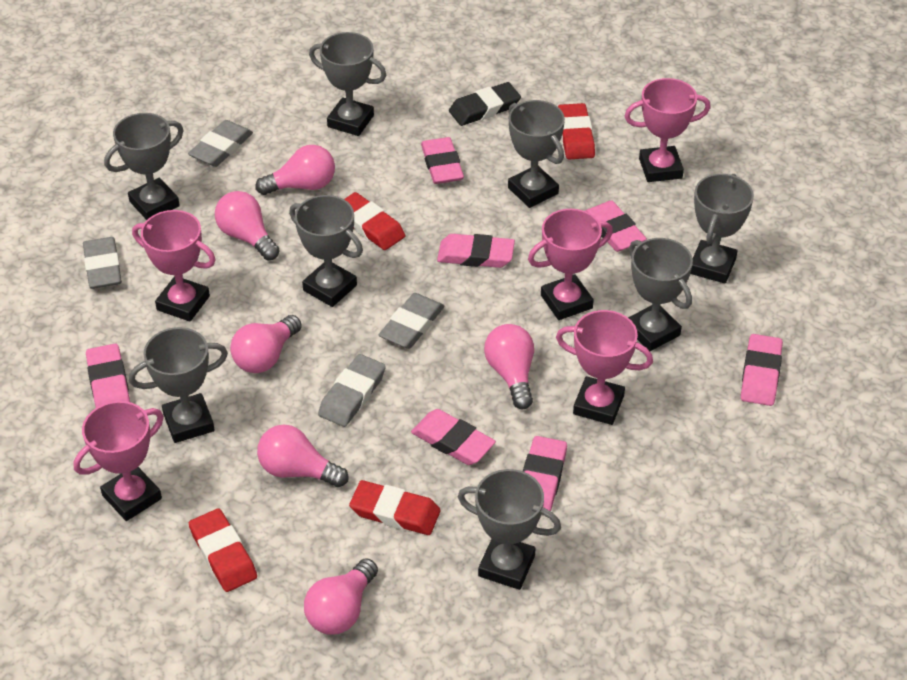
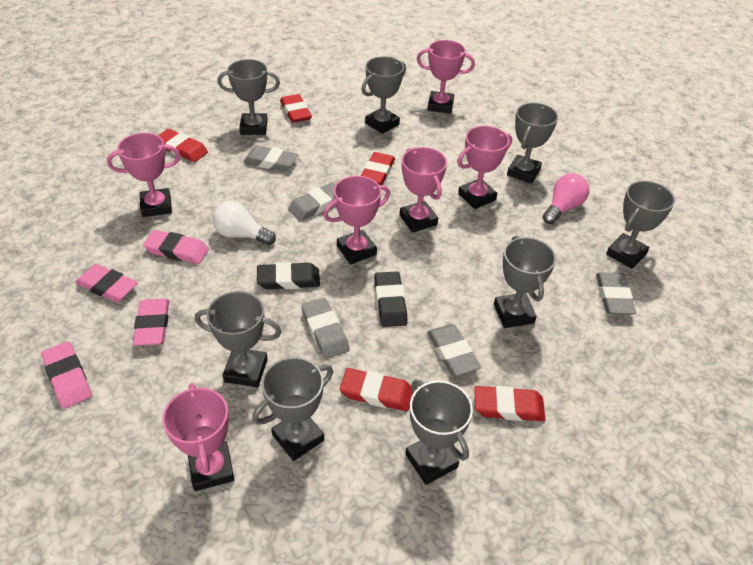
black eraser: [449,82,521,126] = 1 -> [257,262,320,289] [374,271,408,327] = 2
grey eraser: [83,237,122,289] [188,120,253,167] [318,354,386,427] [379,293,445,349] = 4 -> [243,146,298,171] [288,182,336,221] [301,298,349,359] [427,324,481,376] [596,272,636,315] = 5
pink eraser: [86,344,130,408] [411,409,496,465] [421,137,464,184] [437,234,515,268] [523,436,567,511] [585,201,647,252] [741,334,783,406] = 7 -> [41,341,92,409] [75,264,138,302] [133,299,169,346] [143,230,209,264] = 4
pink light bulb: [215,191,280,260] [230,315,302,373] [255,145,335,195] [257,425,349,487] [304,558,378,635] [484,324,534,409] = 6 -> [543,173,589,224] = 1
pink trophy: [74,401,164,521] [132,210,216,322] [528,209,613,320] [556,310,653,425] [625,78,710,182] = 5 -> [107,133,181,217] [162,383,234,491] [323,176,390,264] [400,147,447,233] [417,40,475,114] [457,126,512,209] = 6
red eraser: [189,508,257,592] [344,192,405,250] [349,480,441,535] [558,103,595,159] = 4 -> [158,129,208,162] [280,94,312,123] [340,368,413,411] [361,152,395,185] [474,386,546,421] = 5
white light bulb: none = 0 -> [212,201,276,245] = 1

